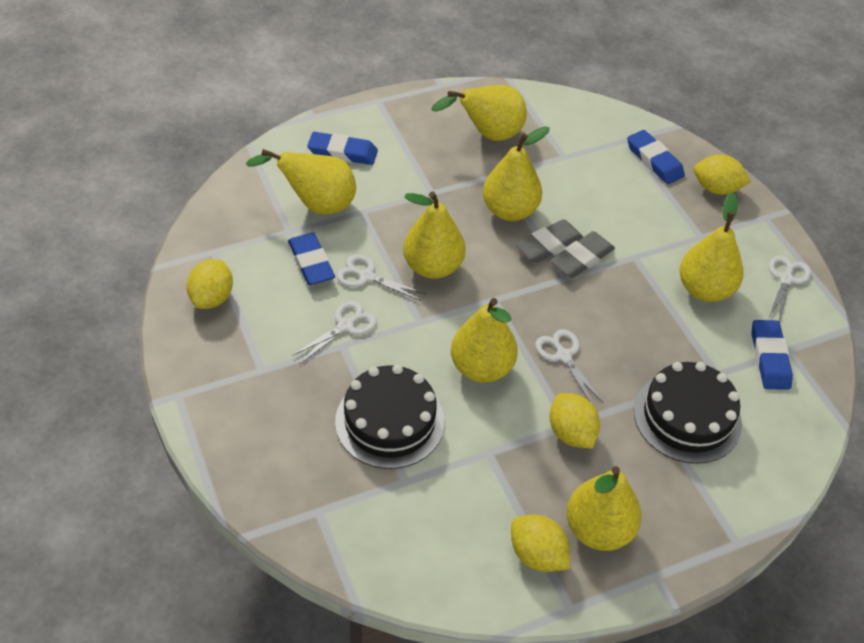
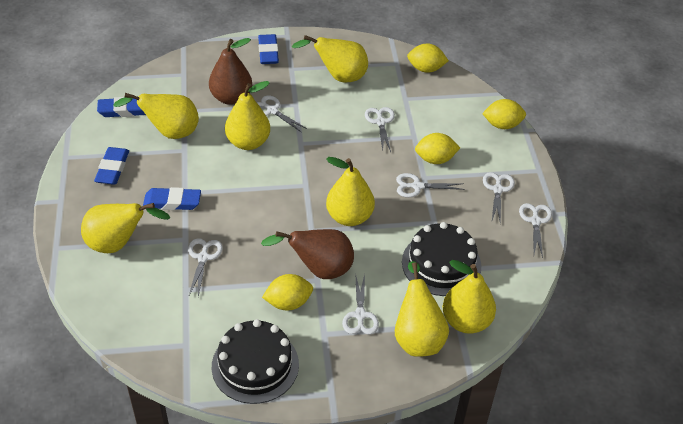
brown pear: none = 0 -> [209,38,252,105] [261,229,354,279] = 2
grey eraser: [515,219,583,263] [550,231,615,278] = 2 -> none = 0
white scissors: [292,301,377,364] [336,255,426,301] [535,329,603,403] [769,255,811,322] = 4 -> [188,238,223,297] [257,96,307,133] [342,273,379,335] [365,107,395,152] [396,173,464,197] [483,172,515,224] [519,203,552,258] = 7

